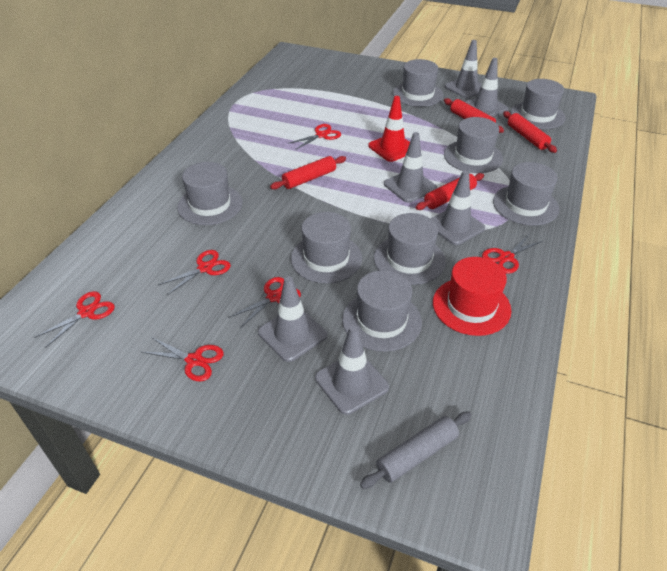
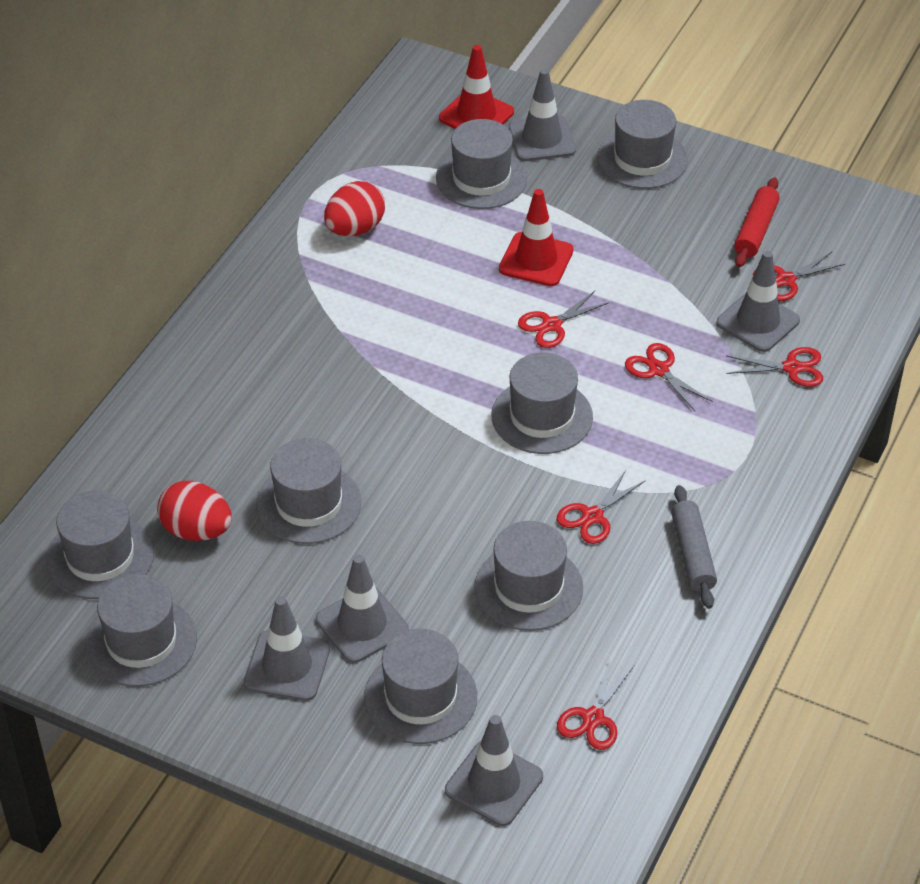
grey traffic cone: [258,276,327,362] [315,325,389,415] [384,132,437,203] [430,170,485,245] [445,40,482,98] [465,58,508,117] = 6 -> [244,596,330,701] [316,555,409,663] [445,715,543,826] [509,69,576,161] [716,251,800,352] = 5
red egg: none = 0 -> [157,481,232,541] [324,181,385,236] = 2
red hat: [433,257,511,336] = 1 -> none = 0
red rolling pin: [270,156,346,190] [415,173,484,210] [444,98,504,133] [503,111,557,153] = 4 -> [734,177,780,267] = 1
red traffic cone: [368,96,410,162] = 1 -> [439,45,514,129] [499,189,574,286] = 2

